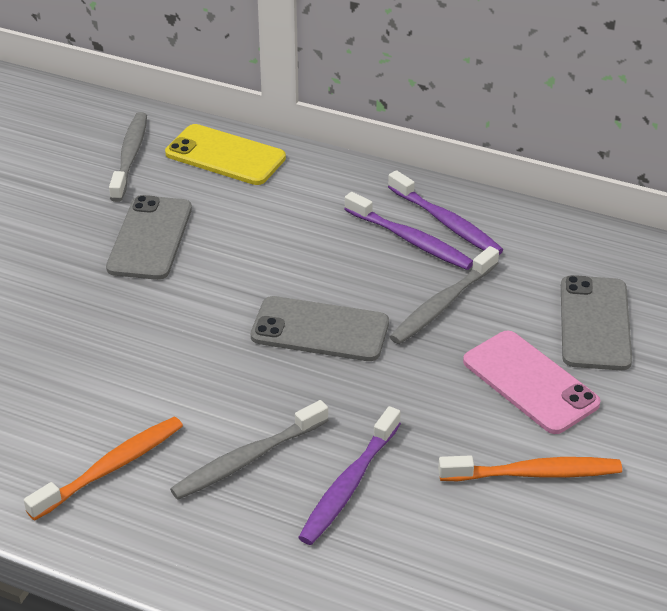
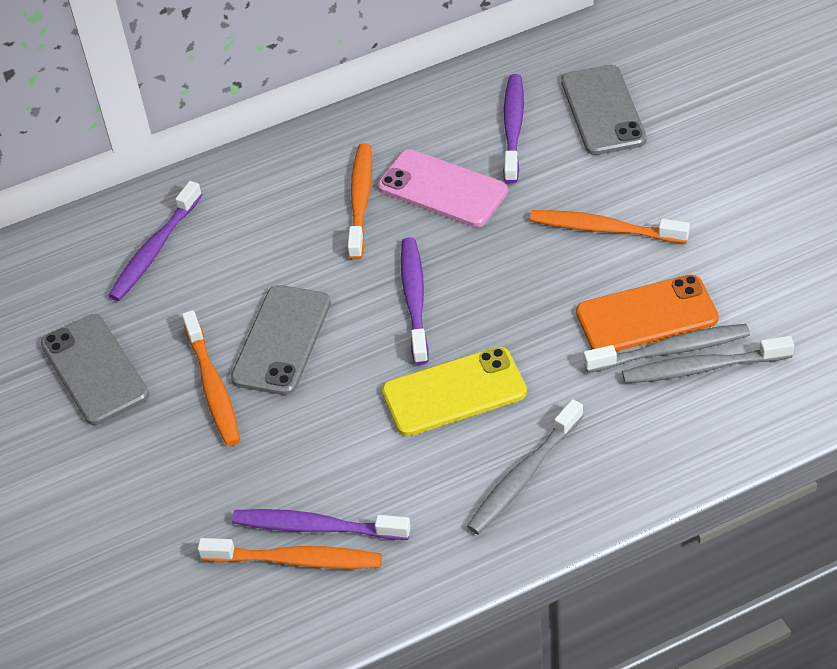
orange phone: none = 0 -> [576,274,719,352] = 1
orange toothbrush: [24,417,183,521] [438,455,622,481] = 2 -> [182,310,240,446] [198,538,382,569] [348,143,372,260] [530,210,690,243] = 4
purple toothbrush: [298,406,401,545] [344,192,473,270] [388,170,503,255] = 3 -> [108,181,202,301] [232,509,411,540] [401,237,429,365] [503,74,524,184] = 4

